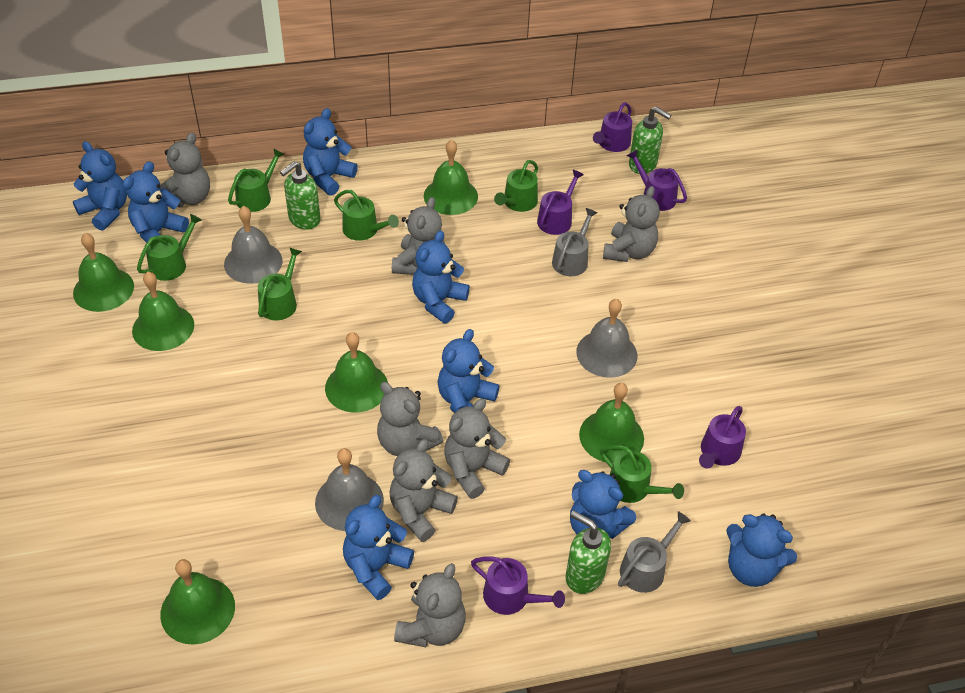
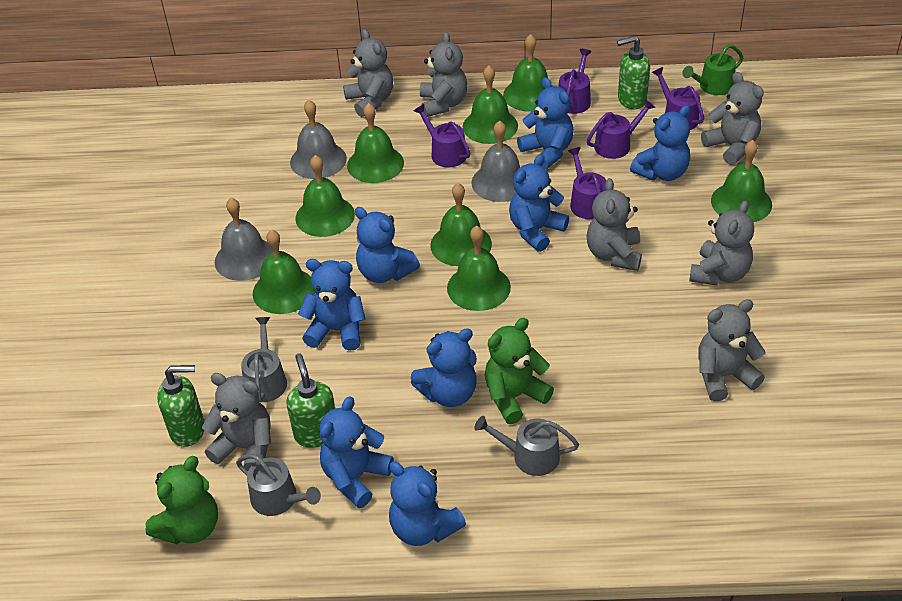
green bell: [73,233,134,312] [132,272,194,351] [160,559,235,645] [325,332,388,412] [424,140,478,215] [579,383,644,463] = 6 -> [253,229,315,314] [295,155,355,237] [347,103,404,183] [430,183,492,266] [447,226,511,311] [463,65,518,144] [503,34,548,112] [711,140,772,222] = 8
green teddy bear: none = 0 -> [145,456,218,544] [485,318,554,424] = 2
green watering can: [137,214,202,281] [228,149,284,212] [258,247,302,320] [334,190,399,241] [494,160,538,212] [600,445,684,503] = 6 -> [682,44,743,95] = 1
grey watering can: [552,208,598,276] [618,511,691,593] = 2 -> [236,454,321,516] [241,317,287,402] [474,416,579,476] = 3

